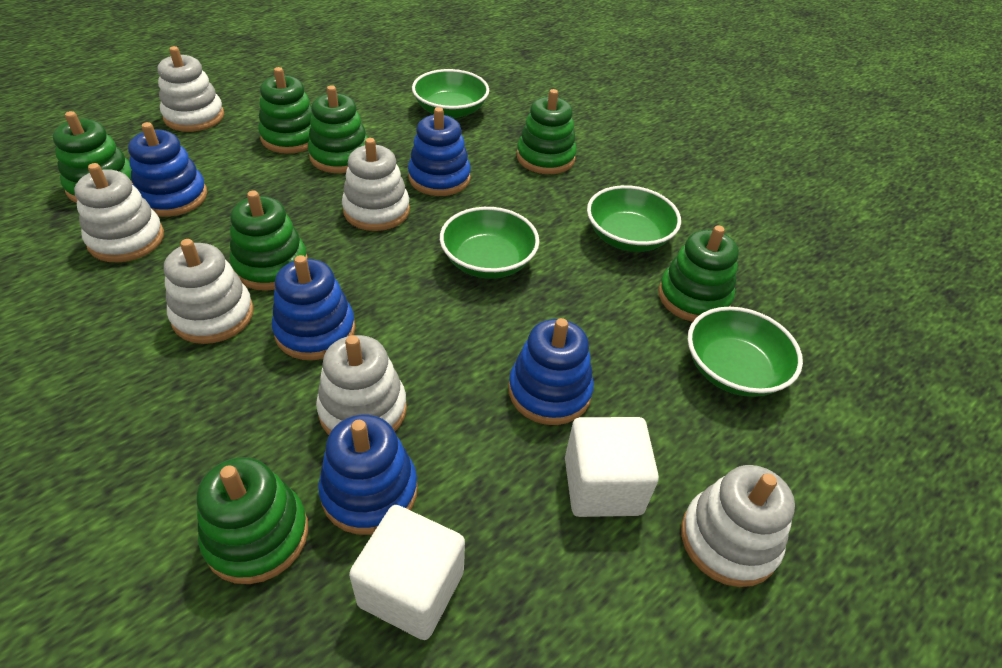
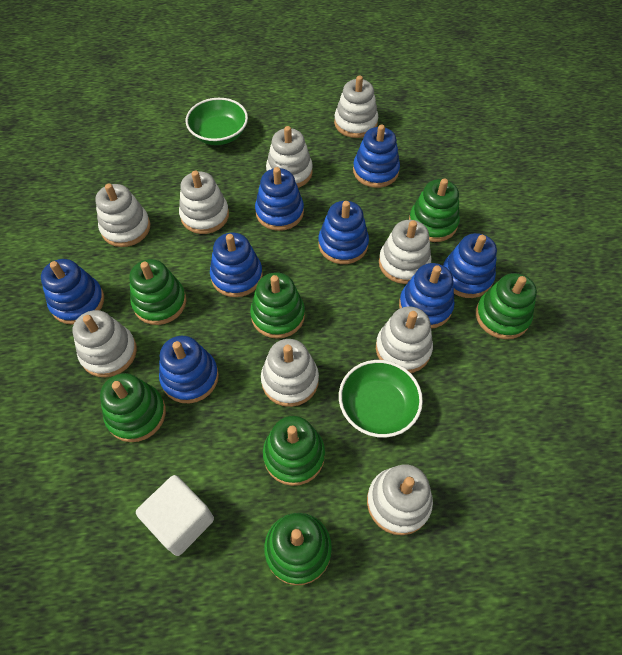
blue stacking toy: [128,122,207,217] [272,255,356,360] [318,415,418,535] [408,107,471,196] [509,318,594,425] = 5 -> [41,259,104,325] [159,336,219,403] [210,233,263,297] [255,167,304,231] [318,201,369,264] [353,125,400,188] [399,263,455,329] [443,233,497,298] = 8
green bowl: [412,69,489,119] [440,207,539,279] [587,185,681,252] [688,307,803,397] = 4 -> [186,98,248,145] [339,360,423,438] = 2
white cube: [349,505,465,640] [565,417,659,517] = 2 -> [136,475,214,556] = 1
white stacking toy: [74,163,164,262] [157,46,224,132] [164,239,254,344] [316,335,407,435] [342,138,410,231] [681,465,795,587] = 6 -> [72,310,137,377] [95,183,150,247] [179,171,229,234] [261,339,319,407] [266,126,313,188] [334,76,378,138] [367,464,433,535] [376,306,433,373] [379,220,431,284] = 9

